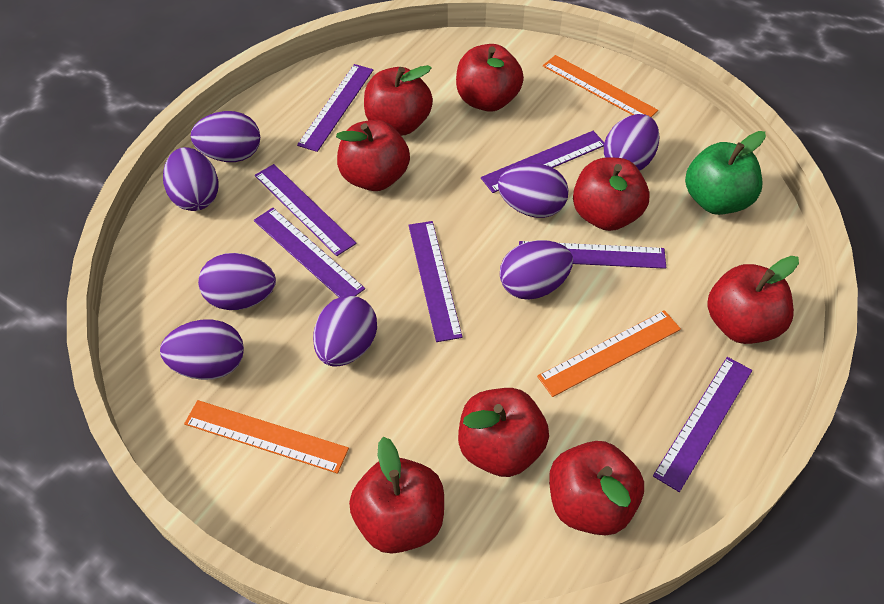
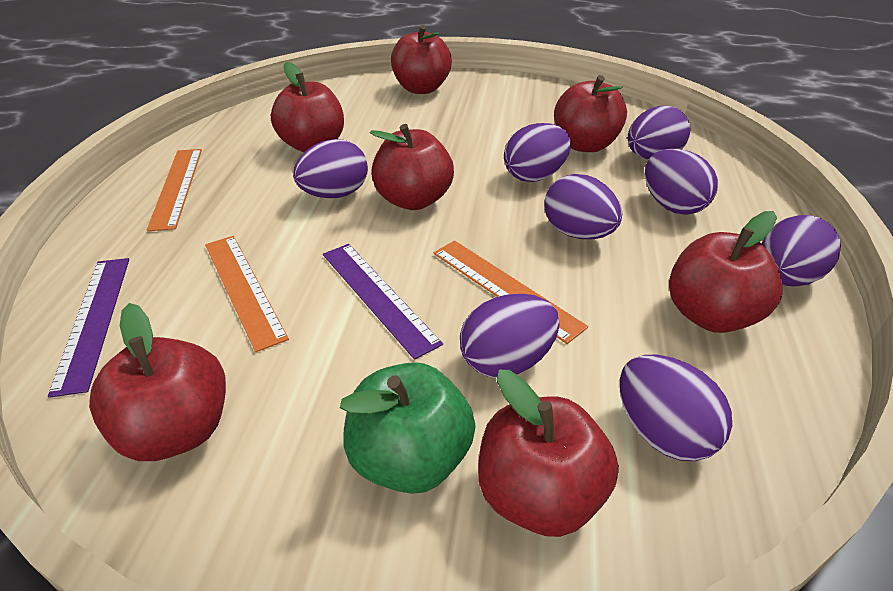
purple ruler: [254,207,365,297] [255,164,357,256] [297,64,373,152] [409,221,463,342] [481,131,604,193] [519,241,666,269] [653,357,752,492] = 7 -> [48,258,129,398] [323,244,443,359] = 2
red apple: [336,120,410,191] [349,437,444,554] [364,65,433,136] [456,44,524,112] [458,388,549,477] [549,441,644,536] [573,157,650,231] [707,256,799,344] = 8 -> [89,303,226,461] [271,62,344,152] [370,124,454,210] [391,25,452,94] [478,370,619,537] [554,75,627,152] [669,211,783,333] = 7

